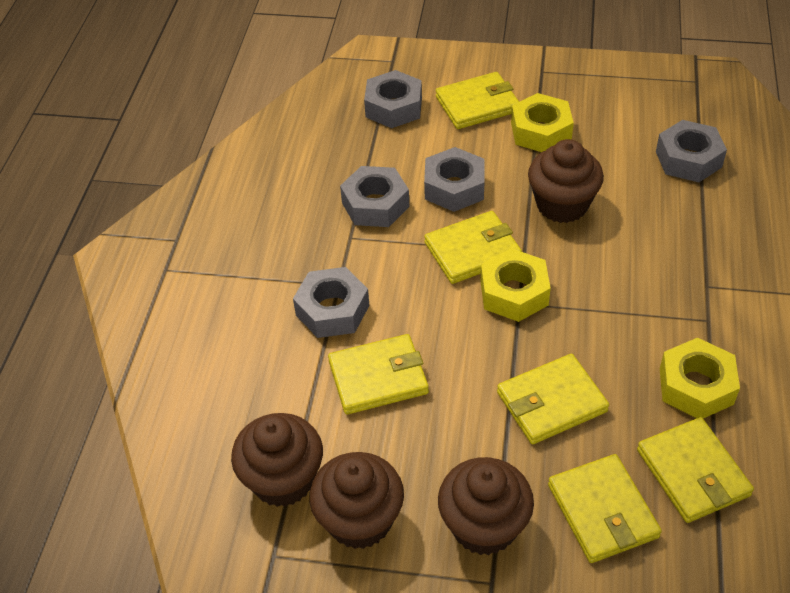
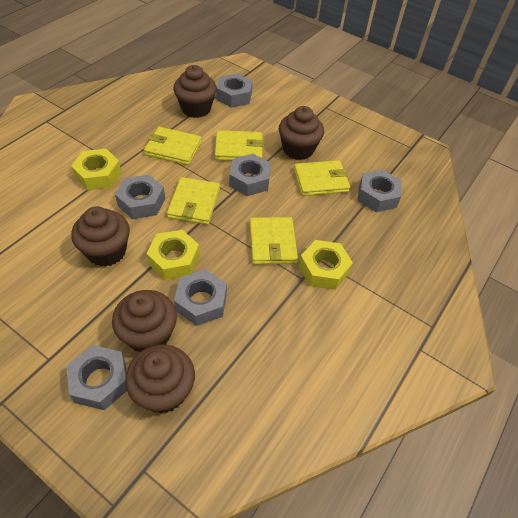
brown cupcake: [231,413,323,507] [309,452,404,549] [438,457,534,555] [528,139,604,223] = 4 -> [71,206,130,267] [112,290,177,352] [125,345,195,413] [173,65,217,118] [279,106,324,160] = 5
grey nut: [293,267,369,338] [340,166,409,227] [364,70,422,128] [424,147,485,212] [656,120,727,182] = 5 -> [66,345,127,410] [115,175,165,219] [174,269,227,326] [216,73,253,108] [229,154,271,196] [357,170,402,212] = 6
yellow wallet: [328,334,429,415] [424,211,522,284] [436,72,519,129] [497,354,609,444] [548,454,662,563] [637,417,754,523] = 6 -> [144,127,202,165] [167,177,220,225] [215,130,264,161] [249,217,298,264] [294,160,350,196] = 5

